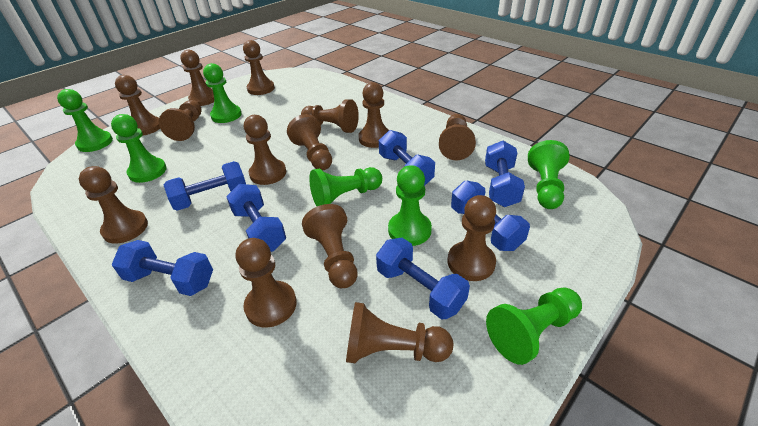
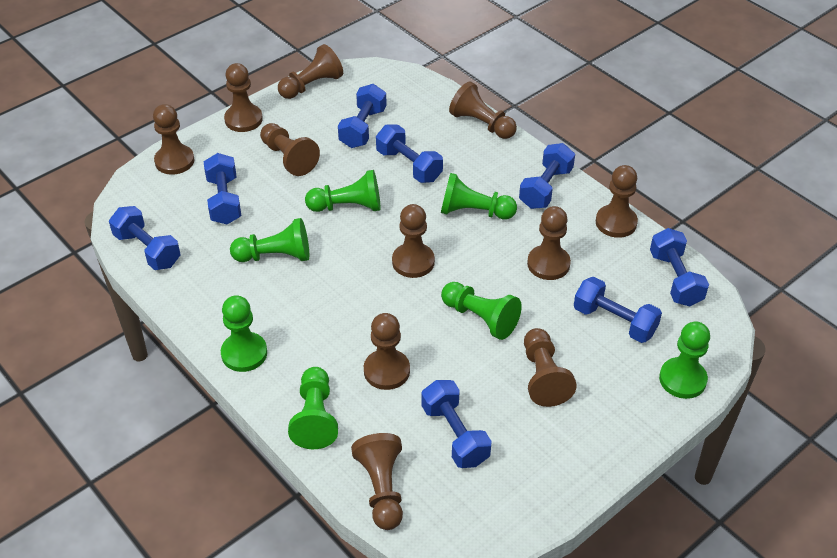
blue dumbbell: [112,240,213,296] [164,161,246,211] [226,184,286,252] [376,238,470,319] [379,130,435,186] [451,180,530,251] [485,141,525,207] = 7 -> [109,206,180,270] [204,153,241,224] [338,84,387,148] [376,125,443,183] [421,380,492,468] [519,143,575,209] [574,277,662,343] [650,228,709,307] = 8
brown pawn: [79,166,148,244] [115,75,160,136] [158,100,201,141] [180,50,214,106] [236,238,297,328] [243,40,275,95] [244,115,286,185] [287,114,332,170] [301,99,359,133] [302,204,358,288] [346,302,453,363] [358,82,389,148] [439,114,476,160] [448,195,496,281] = 14 -> [153,104,194,175] [224,63,263,132] [260,123,320,176] [278,44,343,99] [351,433,403,530] [364,313,410,390] [392,204,435,278] [449,82,517,139] [524,328,577,407] [527,206,571,280] [596,165,638,238] = 11

